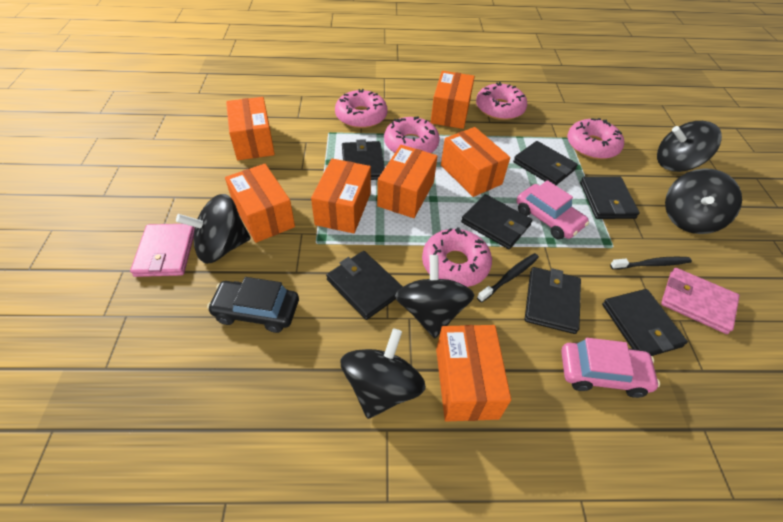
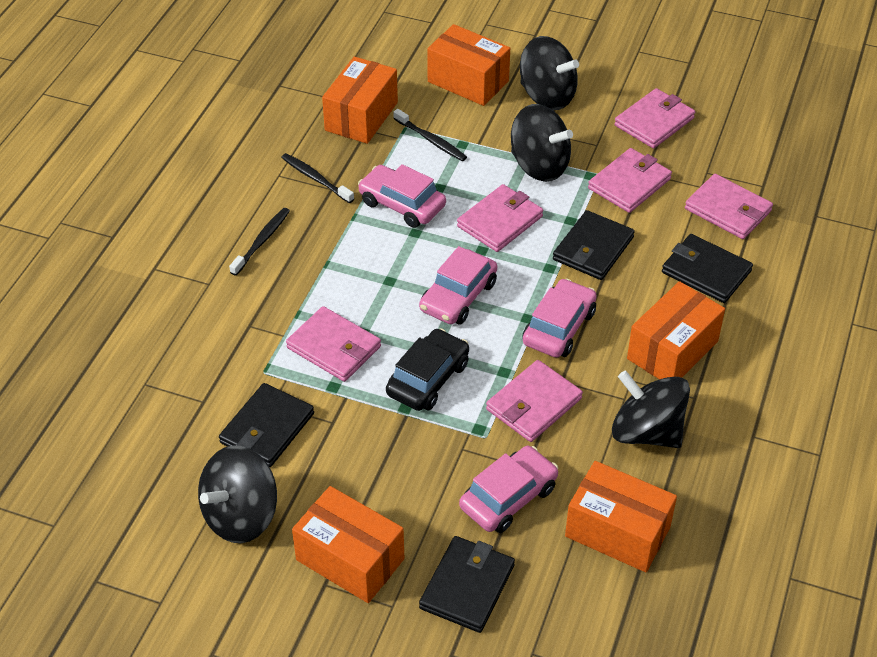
black spinning top: [176,194,251,264] [341,328,426,419] [395,255,474,338] [657,121,722,172] [665,168,742,234] = 5 -> [198,445,277,543] [511,104,573,182] [520,36,579,110] [612,370,690,448] = 4
black toothbrush: [477,253,539,303] [610,257,692,270] = 2 -> [229,208,290,276] [281,153,354,203] [393,109,467,161] = 3
black wallet: [326,251,403,320] [342,139,385,180] [461,194,532,249] [513,141,578,185] [525,267,581,334] [580,177,640,219] [602,289,688,356] = 7 -> [219,383,314,467] [419,536,515,633] [553,210,635,280] [662,234,753,303] = 4
orange box: [225,164,295,243] [226,97,275,160] [311,159,371,233] [377,145,438,218] [431,71,475,129] [436,325,511,422] [441,127,510,197] = 7 -> [292,486,404,603] [322,57,398,144] [427,24,510,106] [565,461,677,572] [627,281,725,379] = 5
pink car: [516,180,589,240] [561,338,660,398] = 2 -> [358,164,446,228] [419,246,497,325] [459,446,558,533] [522,278,597,358] = 4
pink donut: [335,89,387,128] [384,116,440,153] [422,227,492,287] [476,82,527,120] [567,118,624,159] = 5 -> none = 0
pink wallet: [130,224,195,277] [661,268,740,334] = 2 -> [286,306,381,382] [457,184,543,252] [486,360,583,442] [588,148,672,213] [614,88,695,149] [685,174,773,239] = 6

